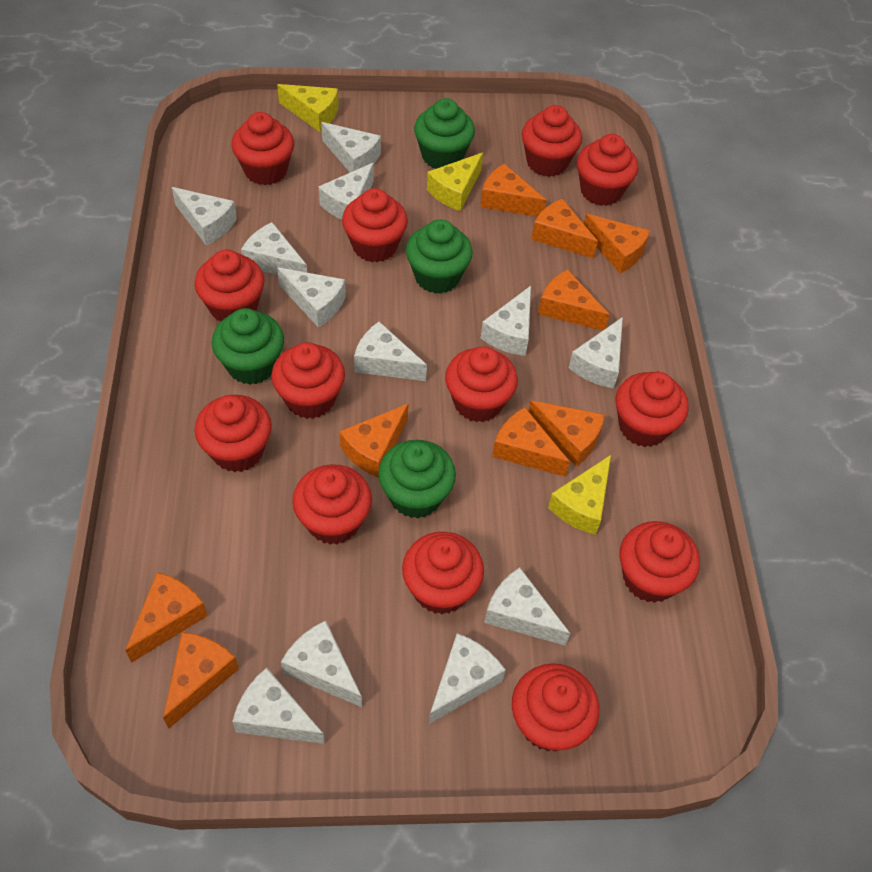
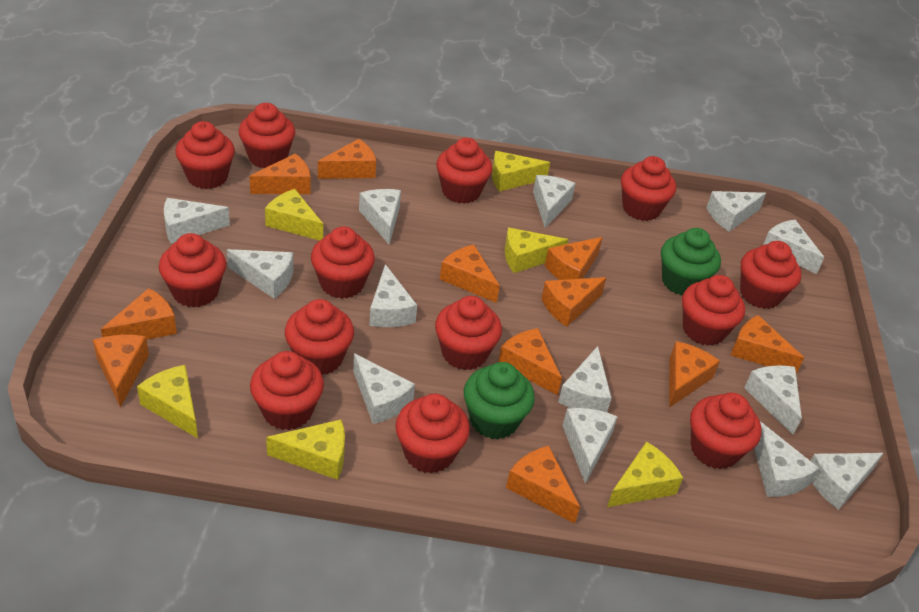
green cupcake: [212,308,284,385] [378,440,456,518] [406,219,473,294] [414,98,475,169] = 4 -> [464,362,535,439] [661,228,721,295] = 2
orange cheese: [125,572,208,663] [163,632,239,728] [340,404,409,478] [480,164,546,217] [492,407,570,477] [528,401,605,467] [531,199,598,259] [538,269,610,331] [584,214,650,273] = 9 -> [93,335,149,408] [101,288,177,340] [250,153,311,194] [318,139,376,179] [440,245,500,303] [498,328,562,395] [506,446,580,524] [541,277,606,327] [545,237,603,280] [669,341,720,408] [731,315,804,374] = 11
white cheese: [172,187,237,245] [232,668,325,744] [241,222,307,275] [277,267,346,328] [281,620,362,707] [319,163,374,220] [321,122,381,172] [354,322,427,381] [429,633,506,724] [481,286,531,356] [484,568,570,646] [569,317,623,388] = 12 -> [164,198,230,244] [227,249,293,299] [353,353,415,424] [359,189,401,245] [369,264,417,327] [533,175,576,228] [558,346,611,412] [562,408,618,484] [706,191,766,232] [744,365,802,435] [754,421,819,497] [763,220,824,274] [811,453,883,510] = 13
yellow cheese: [277,84,339,132] [427,153,483,211] [548,455,611,535] = 3 -> [137,365,198,438] [265,189,323,240] [266,419,345,480] [492,151,550,192] [504,228,569,273] [607,441,683,507] = 6

